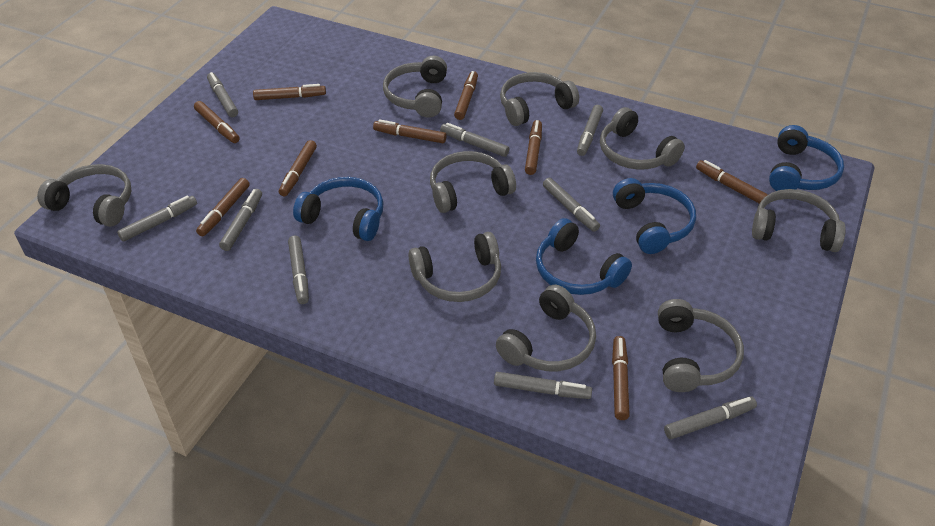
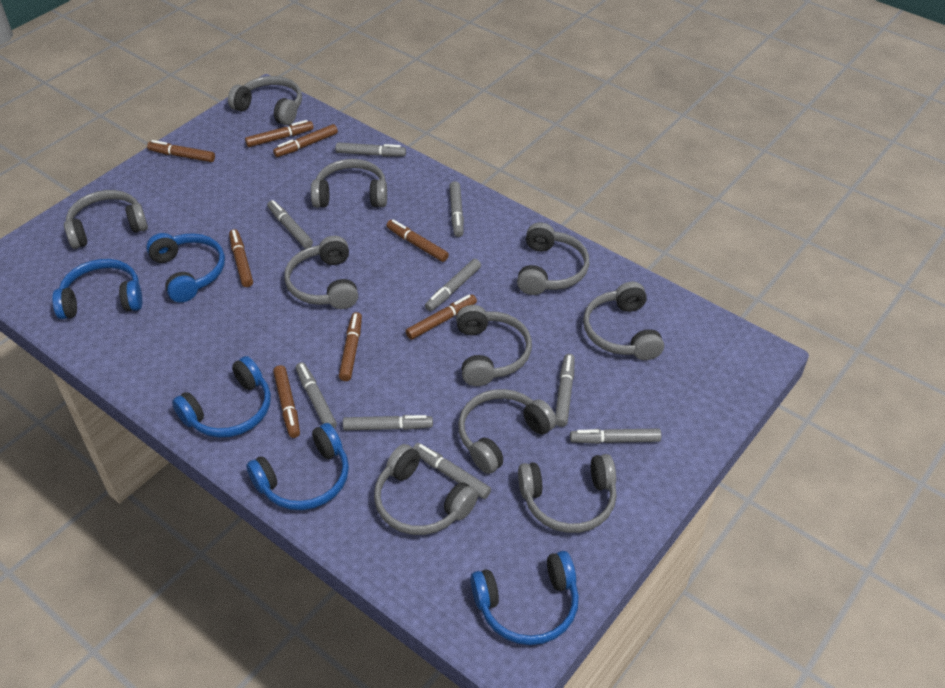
blue headphones: [293,177,384,241] [536,218,632,295] [613,178,696,254] [769,125,844,191] = 4 -> [52,259,142,319] [146,233,225,303] [172,356,271,438] [246,423,349,510] [470,551,579,645] = 5
brown marker: [194,101,240,143] [196,178,250,236] [253,84,326,100] [279,140,317,196] [373,119,447,143] [454,71,478,120] [525,120,542,175] [612,336,630,420] [696,160,768,203] = 9 -> [147,140,215,162] [229,229,253,287] [245,120,314,147] [273,124,338,157] [273,365,300,438] [339,312,362,381] [386,219,449,262] [406,295,477,340] = 8
grey headphones: [37,164,131,227] [383,56,447,118] [408,232,501,302] [430,151,516,213] [496,285,596,371] [500,72,579,126] [600,107,685,170] [658,299,744,392] [752,189,846,252] = 9 -> [64,190,148,249] [228,76,302,125] [284,236,358,309] [311,159,387,208] [374,444,478,535] [456,305,532,386] [458,389,557,474] [517,222,589,295] [518,454,617,533] [583,282,664,360] = 10

